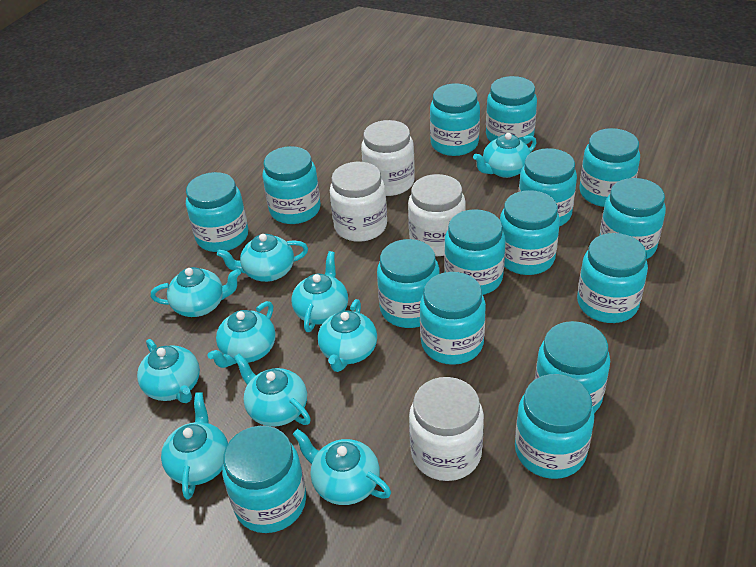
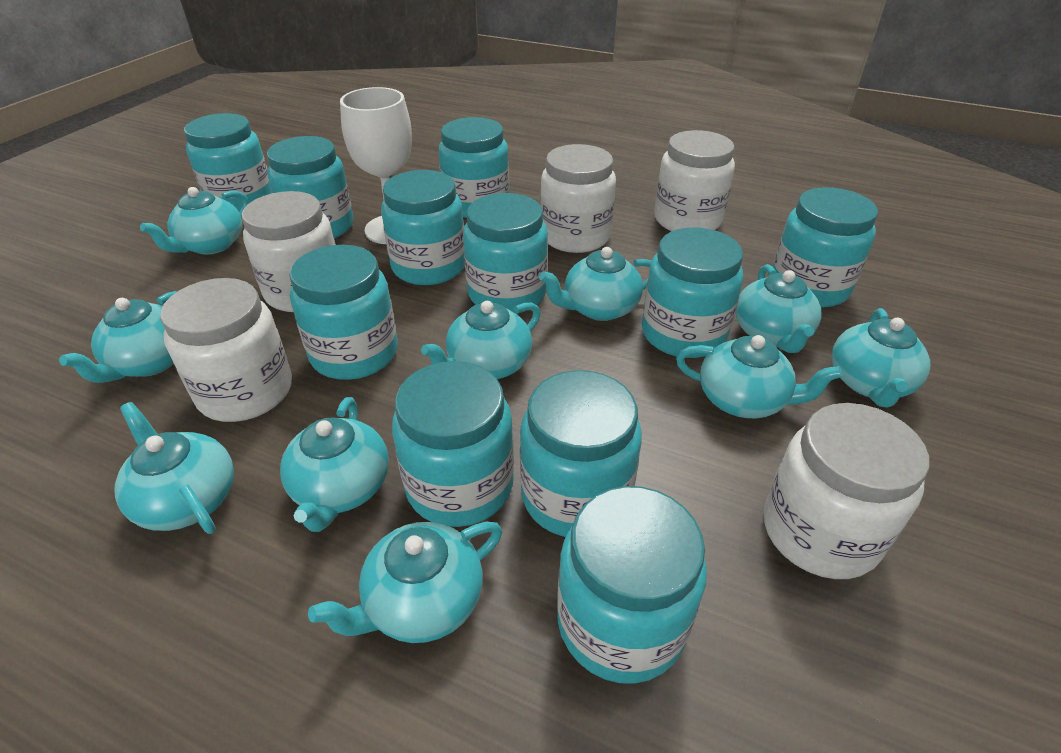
turquoise jar: [186,172,248,252] [222,426,306,533] [262,146,321,224] [377,239,439,328] [420,272,486,365] [430,83,480,156] [444,209,506,295] [486,76,537,144] [500,190,560,275] [515,374,594,479] [519,148,577,226] [535,321,610,413] [577,233,648,323] [579,128,640,207] [599,178,666,259] = 15 -> [184,113,272,212] [267,136,354,238] [289,245,398,380] [381,170,465,285] [392,361,514,527] [438,117,509,218] [463,193,548,314] [520,370,642,537] [557,486,707,684] [642,227,743,358] [773,187,878,308] = 11
white goblet: none = 0 -> [340,87,412,244] = 1
white jar: [330,162,387,242] [361,120,415,196] [408,174,466,256] [409,377,484,481] = 4 -> [160,278,292,422] [242,191,336,312] [540,144,616,253] [654,130,735,231] [764,403,929,579] = 5

